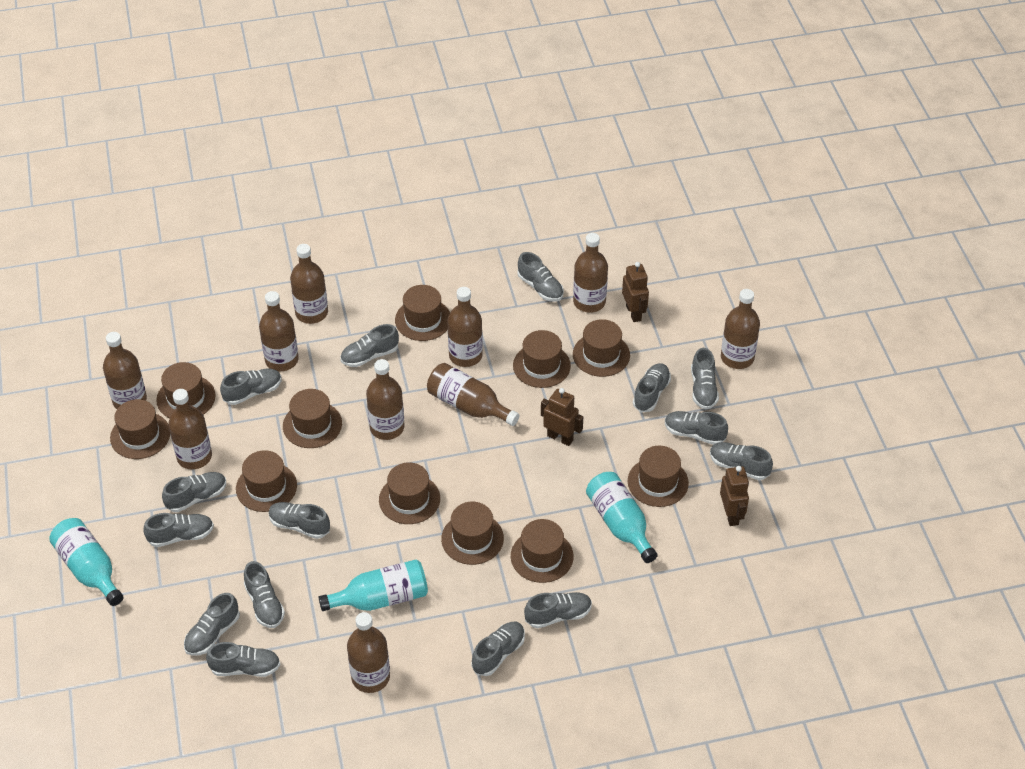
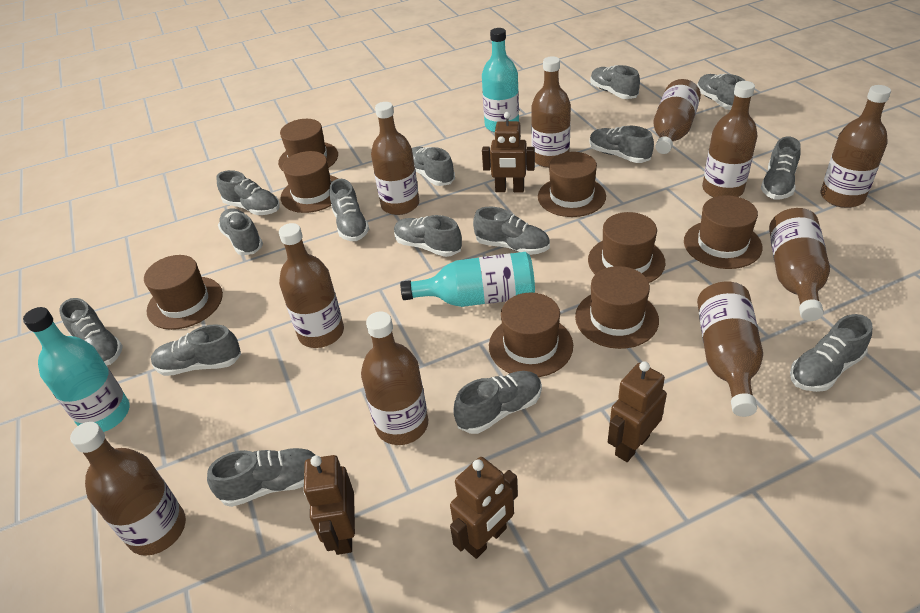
brown hat: [110,399,170,459] [156,362,216,418] [236,450,297,512] [283,389,342,448] [379,462,440,524] [395,285,450,341] [441,502,504,565] [511,519,574,583] [513,330,571,388] [573,319,630,377] [628,446,689,507] = 11 -> [144,255,223,330] [278,119,338,172] [281,151,338,213] [489,293,573,377] [538,152,606,217] [575,266,659,349] [588,212,666,283] [684,195,763,269] = 8
brown robot: [541,388,583,446] [622,262,649,322] [720,466,749,526] = 3 -> [303,455,355,555] [450,457,518,559] [482,112,535,193] [608,361,667,462] = 4

